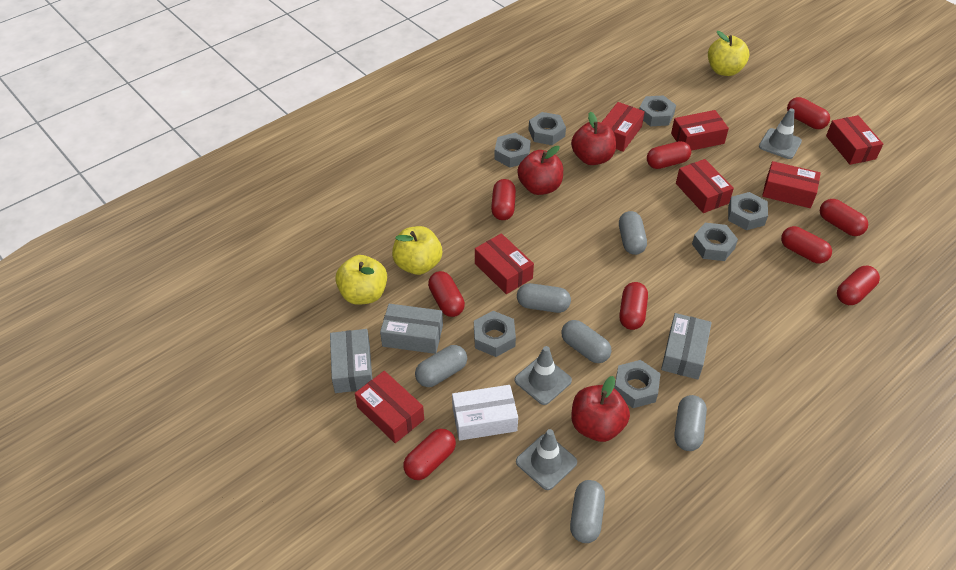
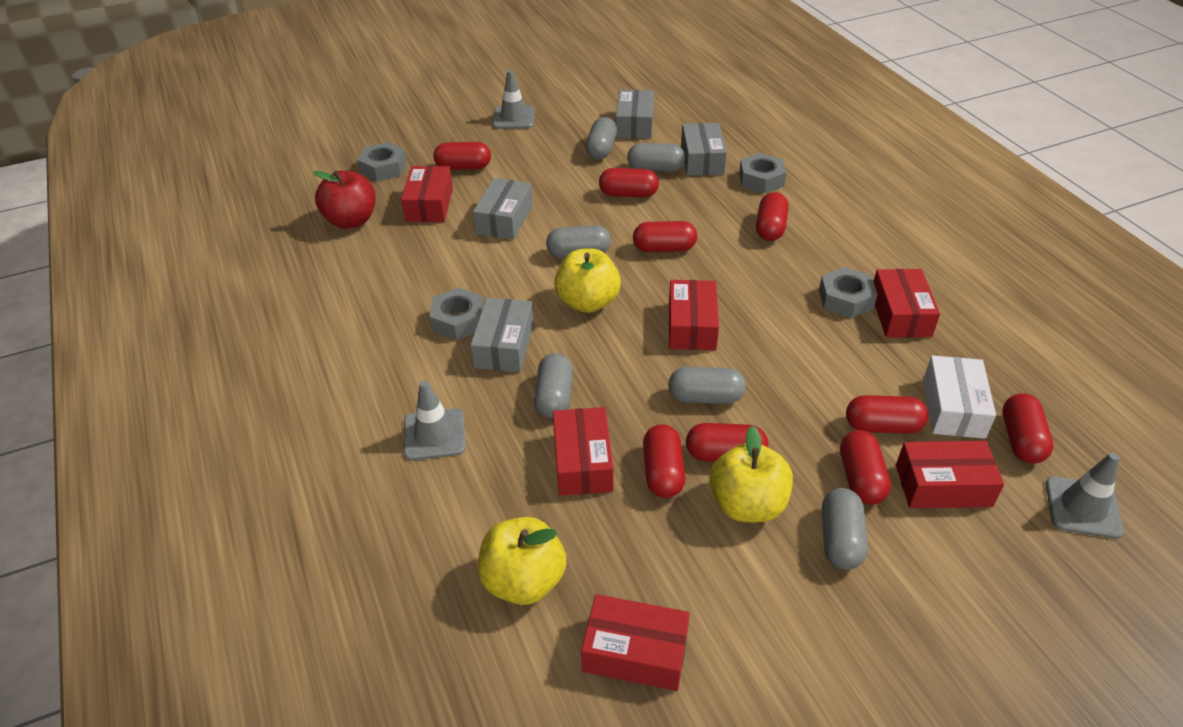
grey box: [330,329,372,393] [380,304,443,354] [661,313,712,379] = 3 -> [470,298,534,372] [473,178,533,240] [616,90,654,139] [681,123,727,176] = 4
grey nut: [474,311,516,357] [494,133,531,168] [529,112,566,145] [614,360,661,408] [639,95,676,126] [692,223,738,261] [728,192,768,230] = 7 -> [358,142,407,181] [430,287,484,340] [739,153,786,194] [819,267,877,318] = 4
red apple: [517,146,563,195] [571,112,616,165] [571,376,630,442] = 3 -> [313,170,375,229] = 1
red box: [355,371,424,443] [475,233,534,294] [601,102,645,152] [671,110,729,151] [676,159,734,213] [762,161,821,208] [826,115,883,165] = 7 -> [401,166,453,222] [553,407,613,496] [581,594,690,691] [669,280,719,350] [873,269,940,338] [896,441,1004,508] = 6

